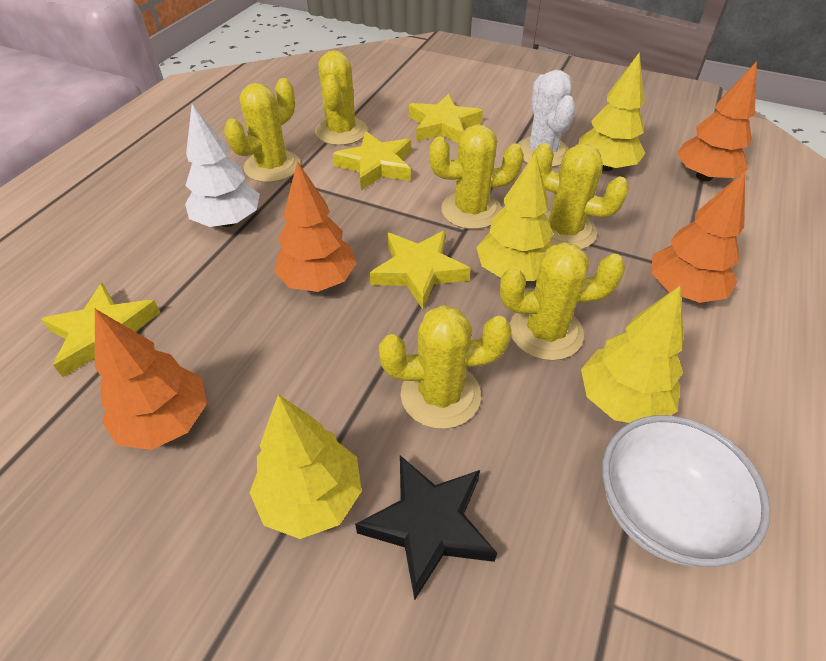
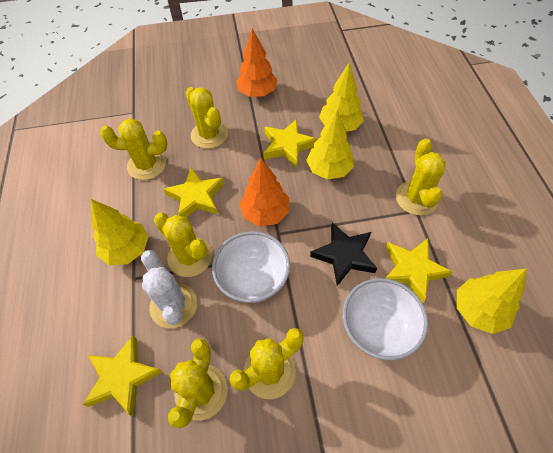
orange tree: [95,309,207,450] [274,161,357,292] [651,171,745,303] [677,62,757,181] = 4 -> [236,28,278,97] [239,158,289,227] = 2
white bowl: [602,415,771,567] = 1 -> [212,231,290,303] [342,278,428,361] = 2
white tree: [185,104,260,227] = 1 -> none = 0

